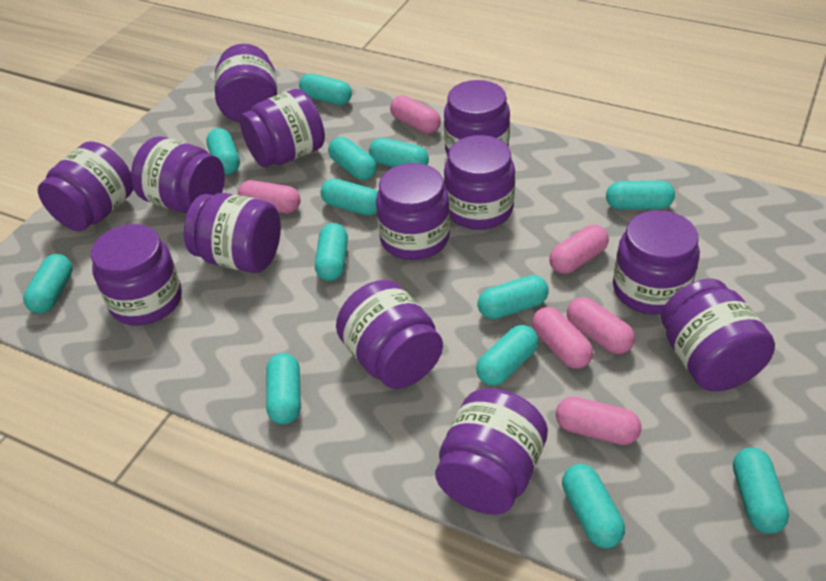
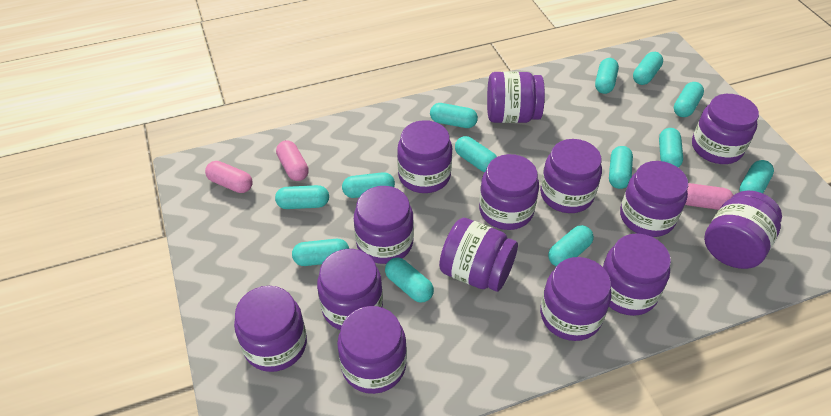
pink capsule: [238,180,300,213] [390,95,441,134] [532,307,593,369] [549,225,609,274] [556,397,641,445] [567,297,635,354] = 6 -> [205,161,253,193] [276,140,309,181] [685,183,734,210] = 3
purple jar: [38,141,134,231] [91,224,182,326] [131,136,225,213] [184,193,281,273] [215,44,277,123] [240,89,325,167] [336,280,443,389] [376,163,450,260] [435,388,548,515] [444,80,510,156] [444,135,515,230] [613,210,700,315] [661,279,775,391] = 13 -> [234,286,307,372] [317,249,383,330] [337,306,407,394] [354,186,414,264] [397,120,452,193] [439,218,518,292] [479,154,539,230] [487,72,545,123] [540,139,602,213] [540,257,611,341] [602,233,671,316] [620,161,688,237] [692,94,759,164] [704,191,782,269] = 14

